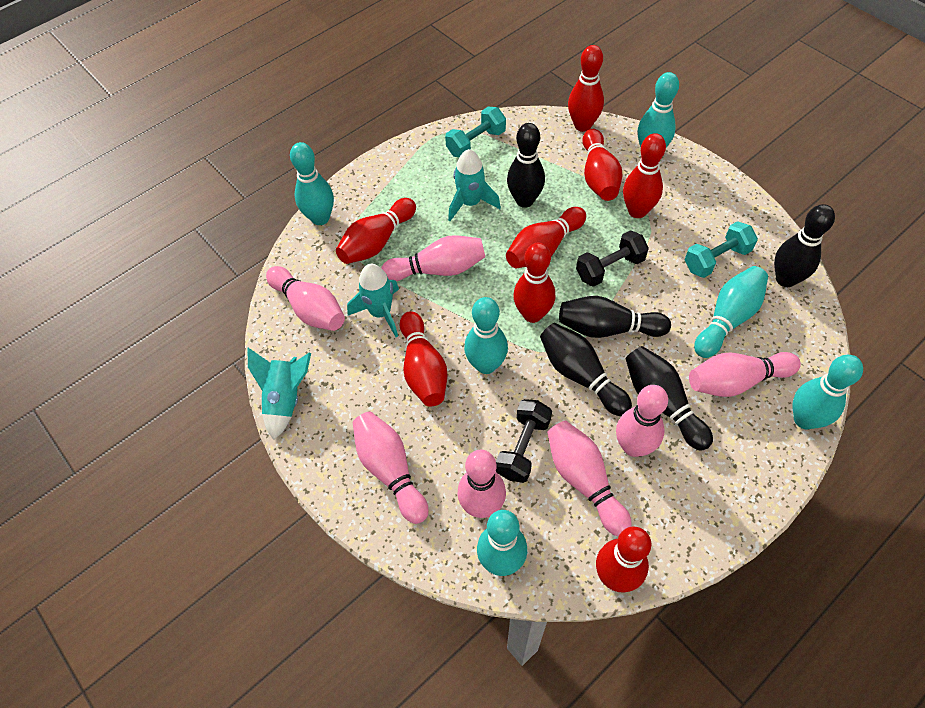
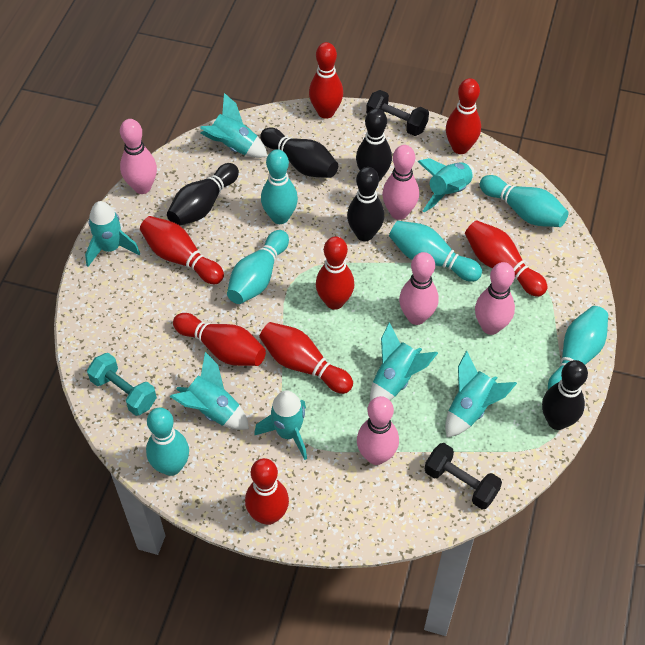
pink bowling pin: [266,266,345,331] [353,412,429,524] [381,235,485,281] [457,450,506,518] [547,420,632,536] [616,385,668,457] [689,352,801,397] = 7 -> [120,119,157,194] [357,396,399,465] [382,145,419,220] [399,252,438,325] [475,262,515,335] = 5
turquoise dumbbell: [445,107,506,158] [685,221,758,278] = 2 -> [87,353,157,416] = 1
turquoise rocket: [248,348,311,440] [347,264,399,337] [448,149,501,221] = 3 -> [85,201,140,267] [170,352,249,430] [200,93,268,158] [254,390,307,460] [370,322,438,402] [417,158,475,212] [445,351,517,438] = 7

